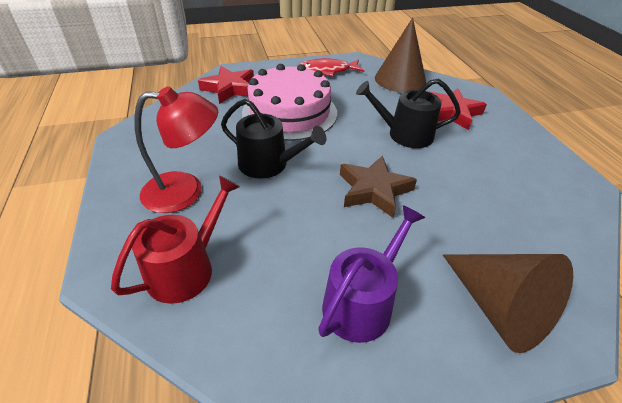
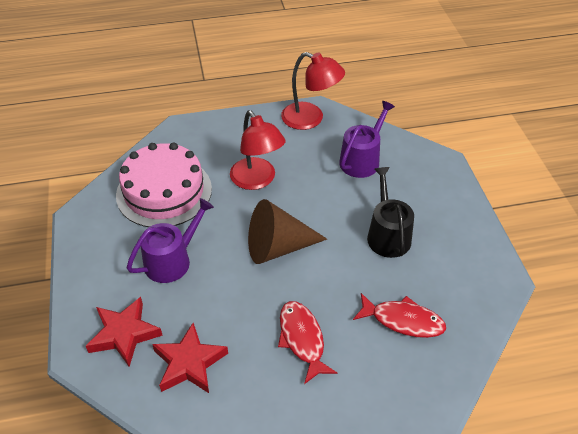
black watering can: [221,99,326,179] [356,79,461,148] = 2 -> [367,167,414,258] = 1
brown cone: [375,18,426,92] [443,254,573,353] = 2 -> [248,199,327,264] = 1
brown star: [340,155,417,218] = 1 -> none = 0
purple watering can: [318,205,425,343] = 1 -> [127,198,214,283] [339,101,395,178] = 2
red fish: [297,58,365,77] = 1 -> [278,301,338,384] [353,293,446,338] = 2
red lamp: [134,86,218,213] = 1 -> [230,110,286,190] [281,52,345,130] = 2
red watering can: [111,176,240,304] = 1 -> none = 0

